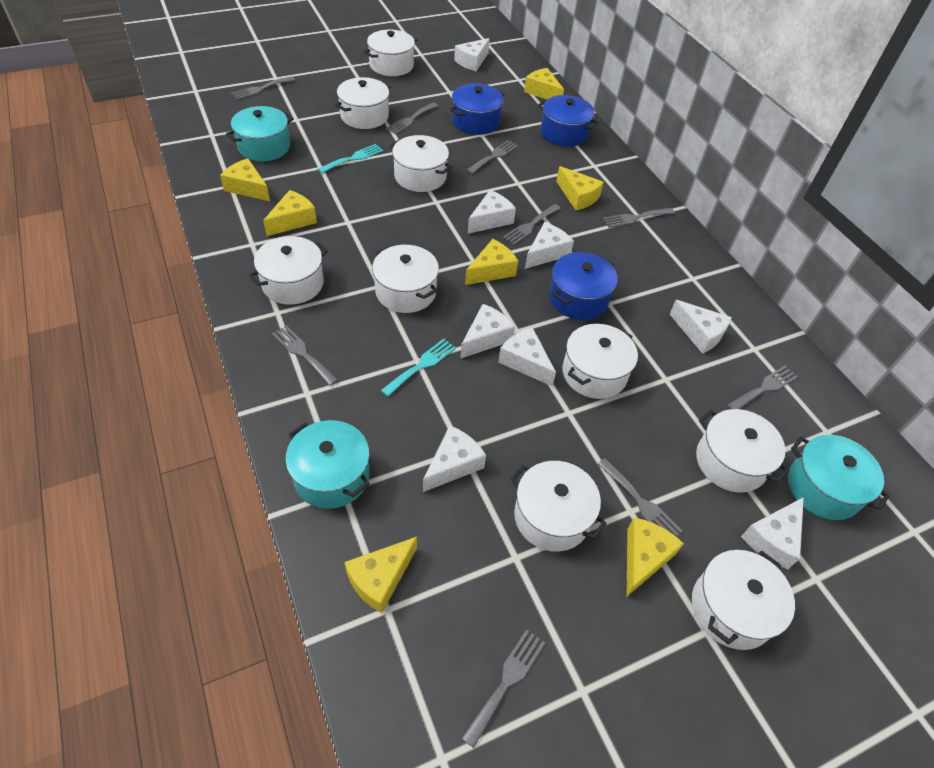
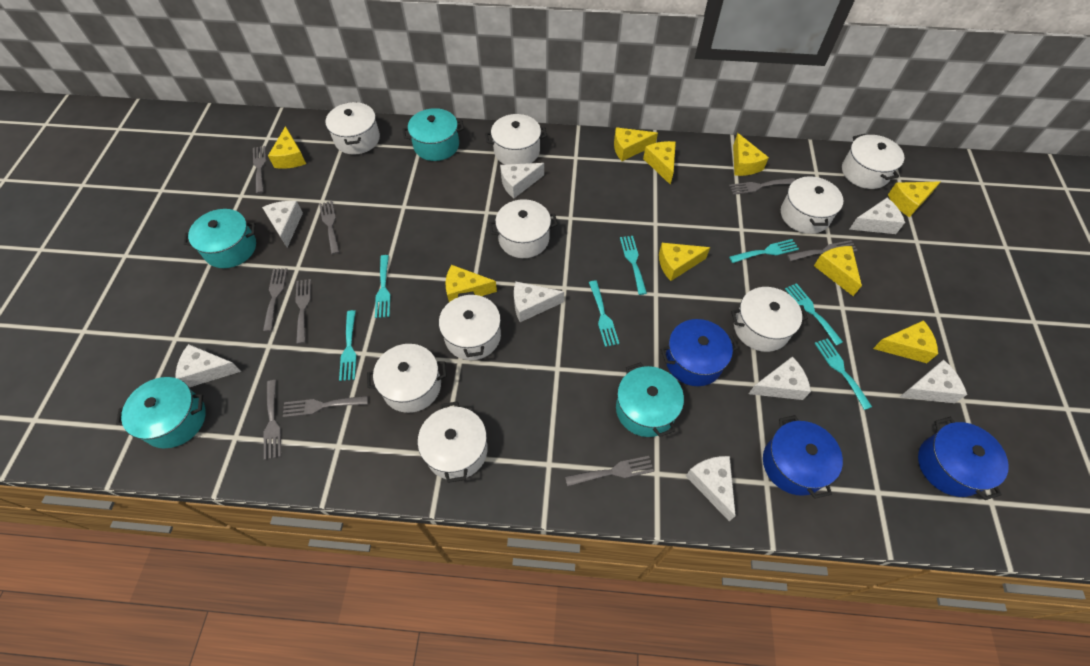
turquoise fork: [318,144,383,173] [381,339,456,397] = 2 -> [339,310,357,381] [375,255,390,318] [589,280,619,347] [620,236,647,295] [729,239,799,263] [785,283,843,345] [815,338,872,410] = 7
turquoise pot: [226,106,293,162] [285,420,370,509] [788,435,890,520] = 3 -> [116,377,206,448] [184,209,256,268] [402,108,464,161] [616,362,684,437] = 4
yellow cheese: [220,158,270,201] [263,190,317,236] [344,537,417,613] [465,239,518,285] [524,68,564,100] [556,166,604,210] [627,517,684,596] = 7 -> [268,126,306,169] [446,265,497,302] [614,127,658,161] [643,141,676,185] [659,243,710,281] [733,133,769,176] [814,246,862,296] [873,320,938,363] [888,182,940,217] = 9

